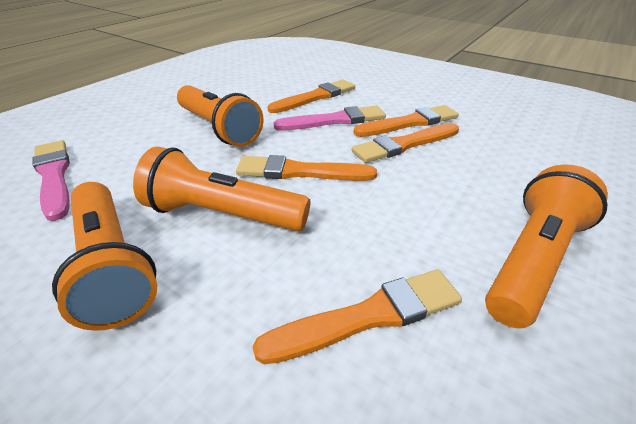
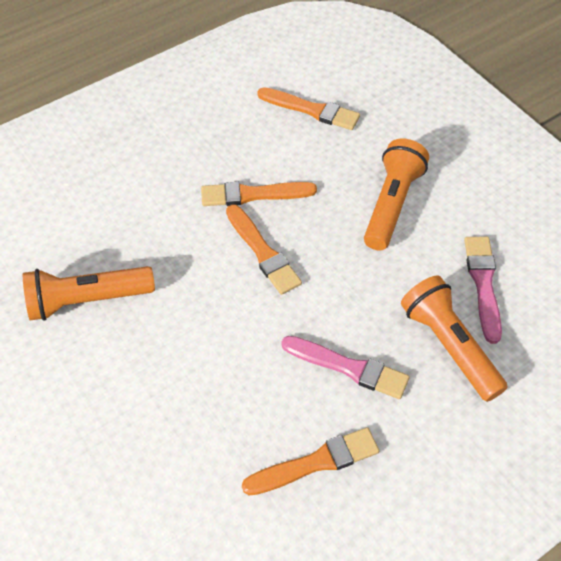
orange brush: [236,155,377,181] [252,269,462,364] [268,80,355,113] [352,123,459,163] [353,105,459,137] = 5 -> [201,182,317,206] [226,204,302,295] [242,427,379,495] [257,87,360,130] = 4
orange flashlight: [52,182,157,331] [133,147,310,231] [177,85,264,147] [485,164,608,329] = 4 -> [23,266,155,321] [364,139,429,251] [401,275,508,402] = 3

